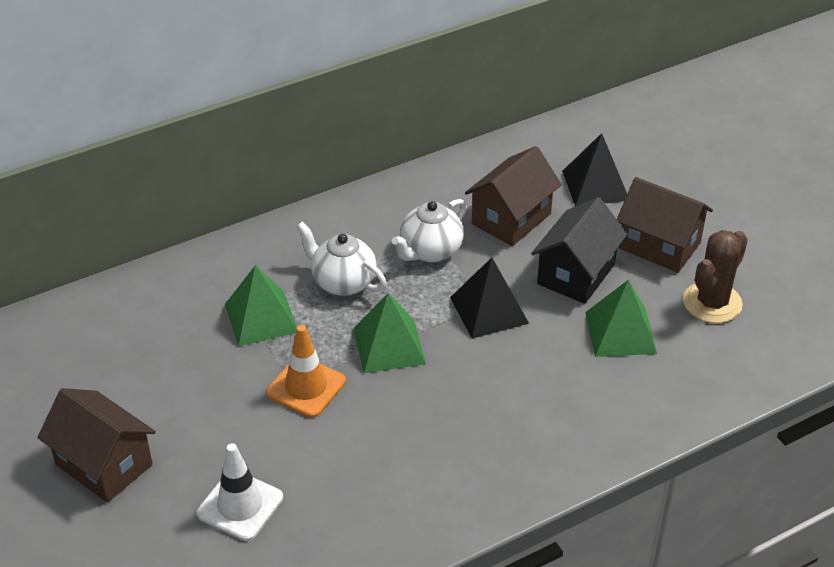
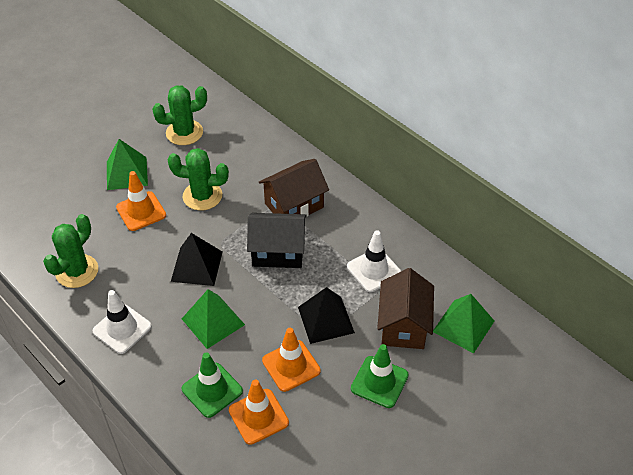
brown cactus: [683,230,748,323] = 1 -> none = 0
brown house: [37,388,156,503] [465,146,562,246] [617,177,713,273] = 3 -> [259,159,329,217] [377,268,434,349] = 2
green cactus: none = 0 -> [43,214,98,288] [152,85,207,145] [168,148,229,211] = 3
green traffic cone: none = 0 -> [182,352,243,418] [351,344,409,408] = 2
orange traffic cone: [266,325,346,418] = 1 -> [116,171,166,231] [229,380,289,445] [262,328,321,392] = 3
white teapot: [296,222,387,296] [392,199,467,262] = 2 -> none = 0
white traffic cone: [197,443,283,541] = 1 -> [92,290,152,354] [347,230,401,292] = 2

